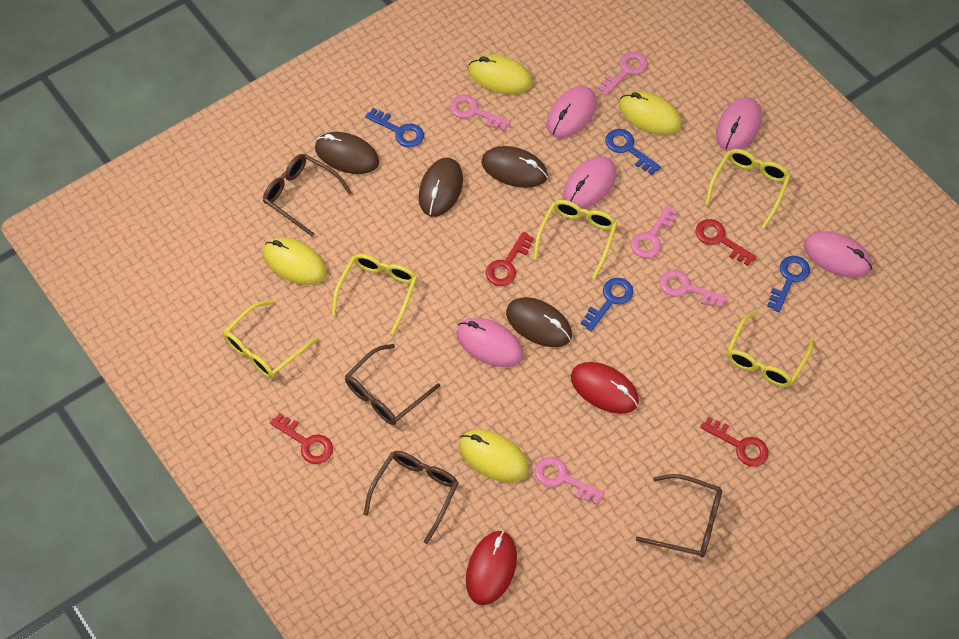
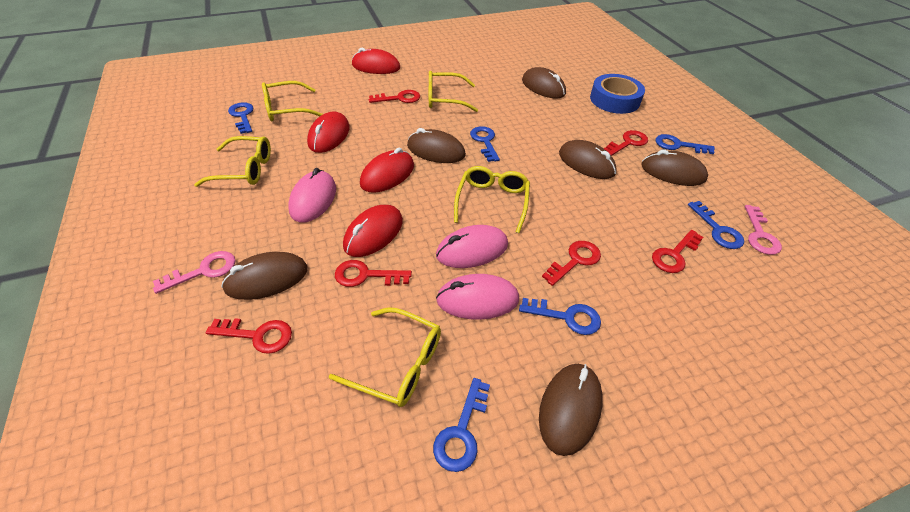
blue key: [365,108,424,148] [581,278,633,331] [605,129,661,175] [767,256,810,312] = 4 -> [228,102,253,134] [433,378,490,472] [470,126,500,162] [519,298,601,335] [655,134,715,154] [688,201,744,249] = 6
blue tape: none = 0 -> [590,74,645,114] = 1
brown glasses: [263,154,352,236] [345,344,440,425] [364,451,458,544] [636,474,722,557] = 4 -> none = 0
brown mouse: [315,132,379,174] [419,158,463,217] [481,146,548,188] [506,297,572,347] = 4 -> [221,252,308,300] [407,128,466,163] [522,67,566,99] [539,364,603,456] [559,140,617,179] [641,150,708,186] = 6
pink key: [450,95,511,131] [535,457,604,505] [597,52,648,96] [631,205,678,258] [660,270,727,308] = 5 -> [153,251,235,294] [745,205,782,255] = 2
pink mouse: [456,318,523,367] [547,86,597,138] [563,156,616,209] [716,97,762,151] [804,231,872,278] = 5 -> [288,168,336,222] [436,225,508,268] [436,274,519,320] = 3
red key: [270,413,333,464] [486,232,534,286] [695,219,757,266] [700,417,769,467] = 4 -> [206,318,292,354] [335,260,412,287] [369,90,420,103] [542,241,601,286] [603,130,648,156] [652,230,703,273] = 6
red mouse: [466,531,517,605] [571,362,639,414] = 2 -> [307,112,349,153] [343,205,403,257] [352,48,400,74] [360,148,414,193] = 4
yellow mouse: [263,237,327,285] [459,430,529,482] [468,55,533,94] [619,91,682,135] = 4 -> none = 0

